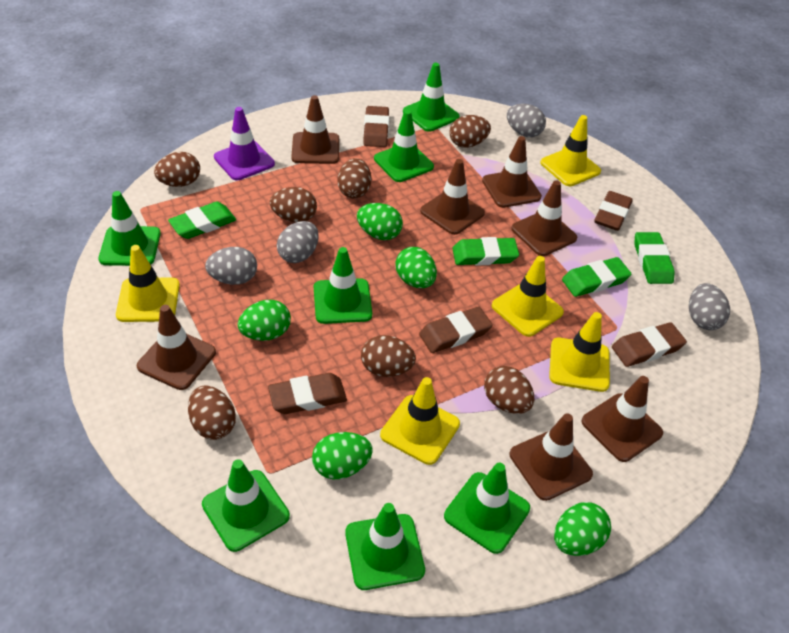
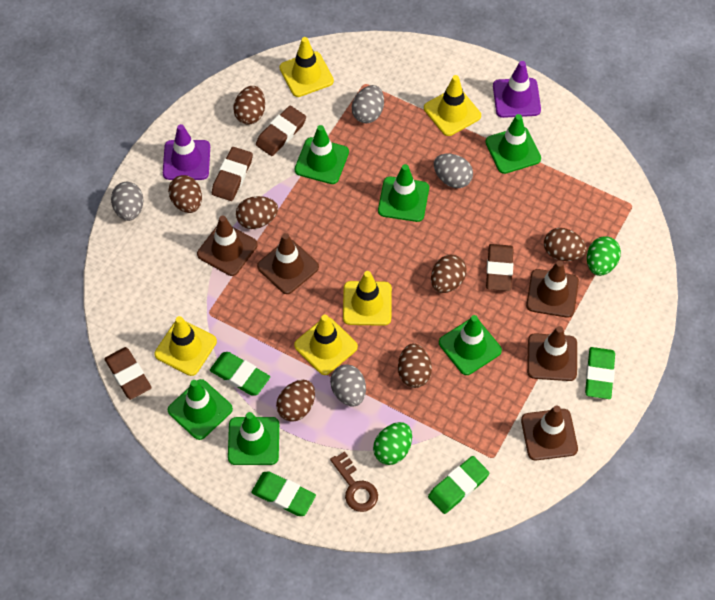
brown eraser: [268,373,347,414] [363,106,389,147] [419,307,492,353] [594,191,633,231] [612,322,687,367] = 5 -> [104,347,152,400] [212,147,253,201] [256,106,306,156] [486,244,514,291] = 4
brown key: none = 0 -> [330,451,378,512] = 1
brown traffic cone: [137,305,216,390] [291,95,339,164] [420,159,485,235] [482,136,542,208] [510,413,593,501] [511,180,577,256] [582,376,663,462] = 7 -> [197,216,258,276] [257,233,319,294] [521,405,578,460] [526,261,579,318] [527,326,577,381] = 5
green egg: [238,300,291,341] [312,432,373,479] [357,203,403,240] [396,247,437,288] [554,502,611,556] = 5 -> [373,422,412,465] [587,236,621,276] = 2
green traffic cone: [99,191,161,266] [202,459,290,552] [314,247,372,324] [345,503,425,590] [374,110,434,182] [403,63,460,132] [444,463,530,554] = 7 -> [168,379,233,440] [228,412,279,465] [295,125,349,184] [378,164,429,222] [439,315,502,375] [486,114,541,174] = 6
purple traffic cone: [214,107,275,180] = 1 -> [163,124,210,180] [493,61,541,118] = 2

